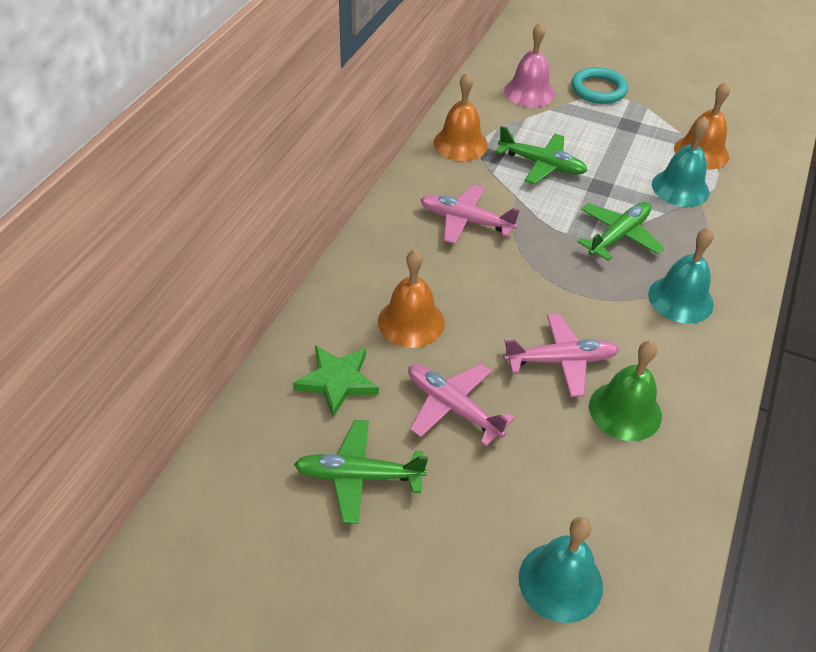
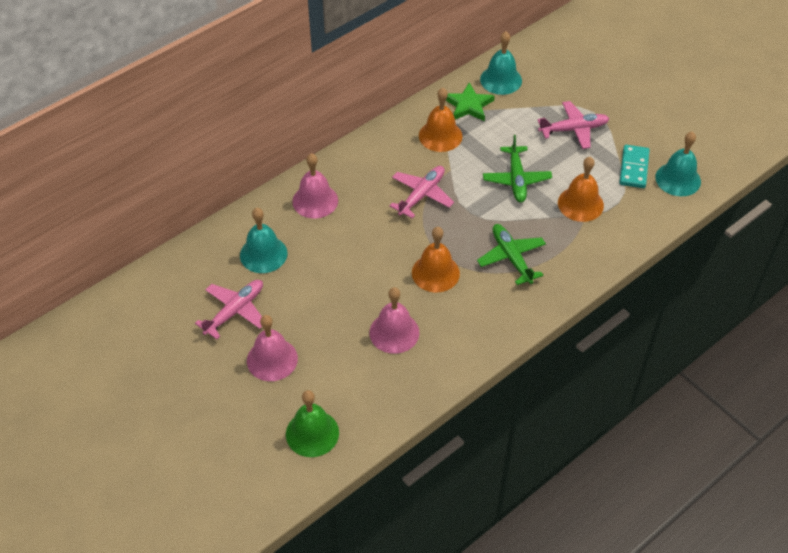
green plane: [294,420,428,524] [495,126,588,184] [577,202,665,261] = 3 -> [477,224,546,285] [483,135,552,203] = 2
pink bell: [504,22,555,107] = 1 -> [247,315,298,381] [292,153,338,219] [369,287,419,354] = 3
turquoise domino: none = 0 -> [619,145,650,188] = 1
turquoise ring: [572,67,628,104] = 1 -> none = 0

